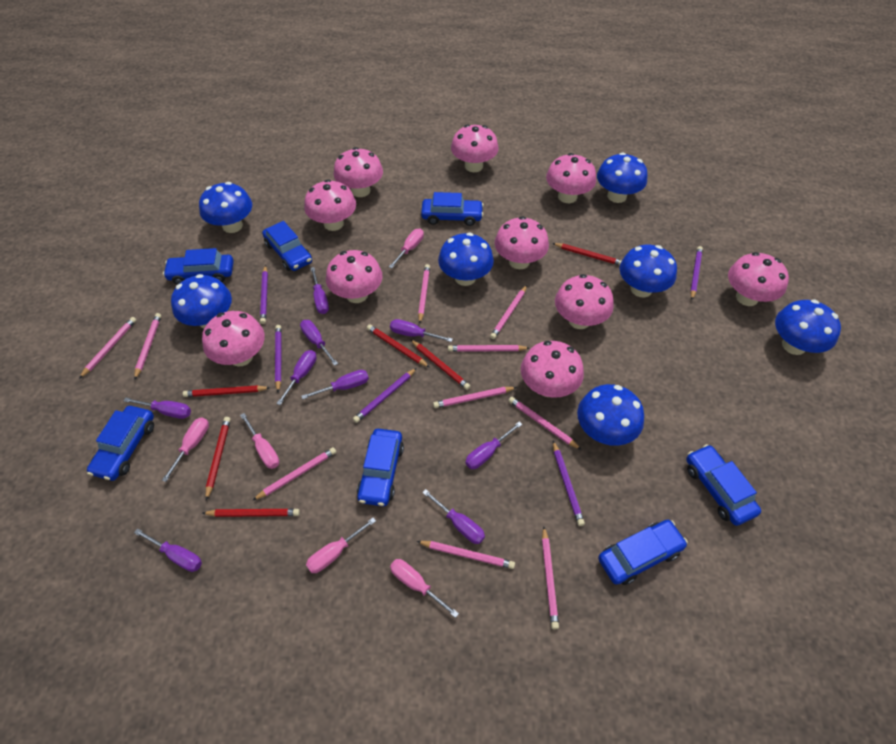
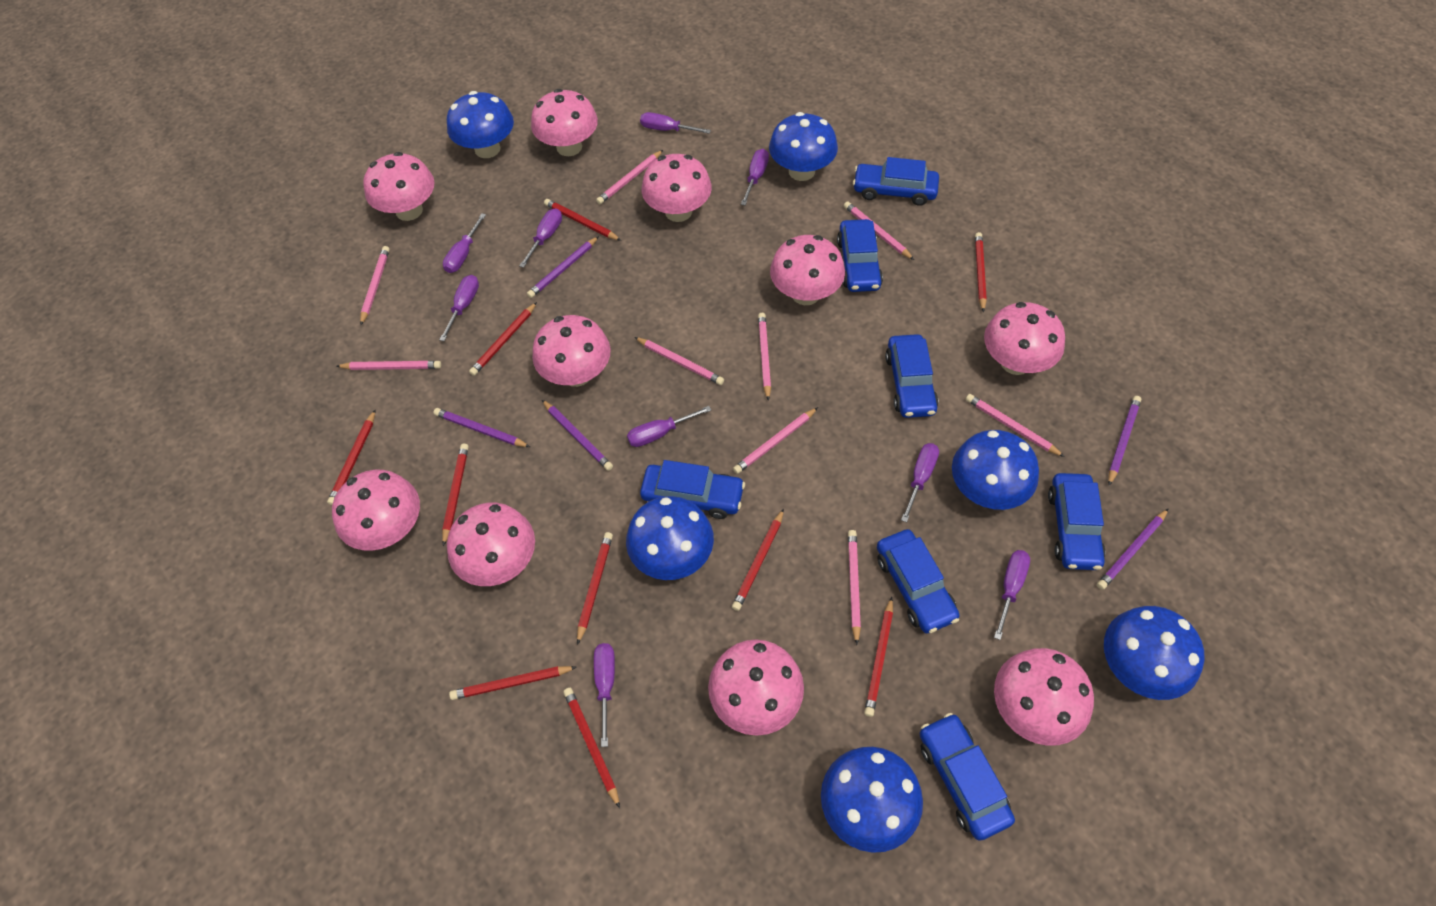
blue mushroom: [171,274,232,329] [199,182,252,233] [438,233,494,286] [577,384,644,446] [597,152,648,203] [620,245,677,298] [775,300,841,355] = 7 -> [447,91,514,158] [626,496,714,580] [769,112,838,181] [821,747,923,853] [952,430,1039,510] [1104,606,1204,700] = 6
pink pencil: [79,317,136,379] [134,313,161,380] [252,447,336,501] [417,541,515,569] [418,264,430,323] [433,387,517,408] [448,345,529,352] [490,285,527,339] [508,397,582,450] [542,527,559,629] = 10 -> [336,361,441,370] [360,246,390,325] [596,150,663,204] [634,337,724,385] [733,407,818,474] [758,313,771,401] [844,201,914,260] [848,530,861,645] [966,394,1065,457] = 9
pink screwdriver: [162,418,209,482] [240,413,279,469] [306,518,376,573] [389,229,424,268] [390,559,459,618] = 5 -> none = 0
red pencil: [183,385,270,397] [202,509,300,517] [206,417,230,500] [367,324,429,367] [410,339,470,390] [552,243,622,265] = 6 -> [327,409,376,505] [442,444,469,546] [449,666,576,700] [469,302,537,376] [544,199,621,241] [563,688,620,808] [577,532,613,645] [732,509,784,611] [864,597,893,717] [975,232,987,312] = 10

